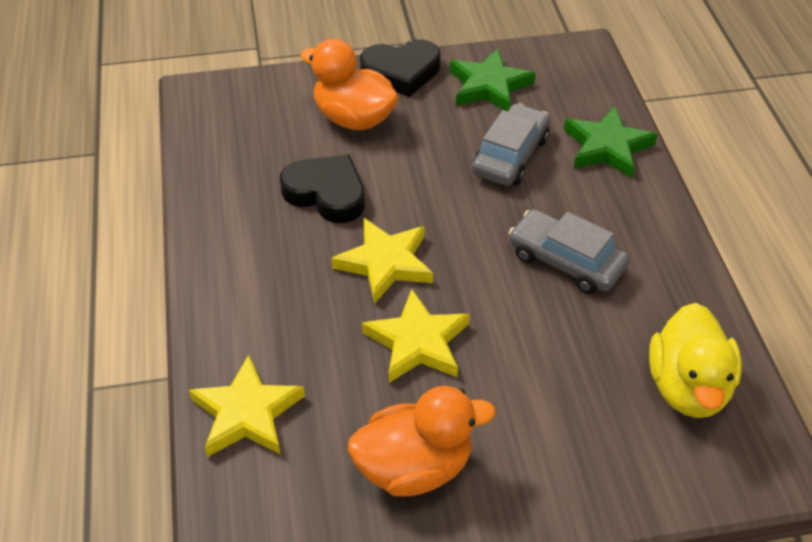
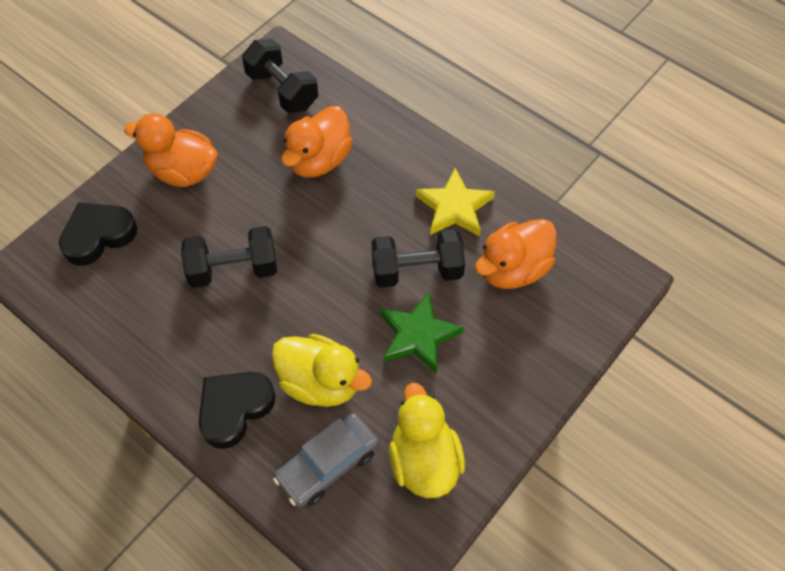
black dumbbell: none = 0 -> [181,226,277,288] [242,39,318,113] [371,229,465,288] = 3
green star: [450,48,536,111] [564,106,658,178] = 2 -> [381,292,464,374] = 1
grey car: [472,103,550,186] [508,209,630,294] = 2 -> [273,413,379,508] = 1
orange duck: [300,39,399,131] [348,386,496,496] = 2 -> [124,113,218,187] [281,106,353,178] [475,219,557,289] = 3
yellow duck: [649,303,742,418] = 1 -> [271,334,372,407] [389,383,465,498] = 2
yellow star: [189,355,305,457] [331,218,433,304] [362,289,470,383] = 3 -> [416,168,495,237] = 1

